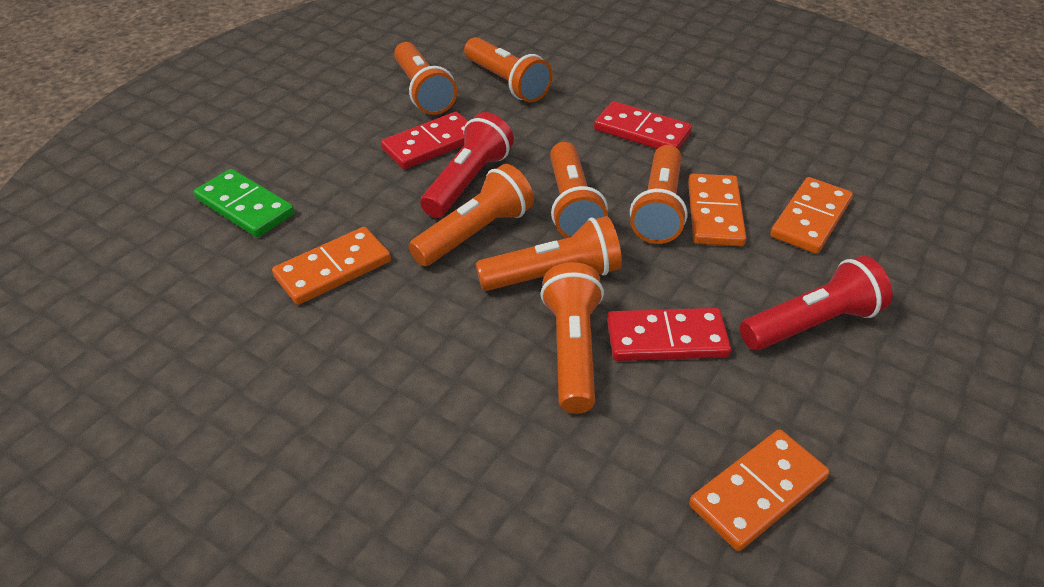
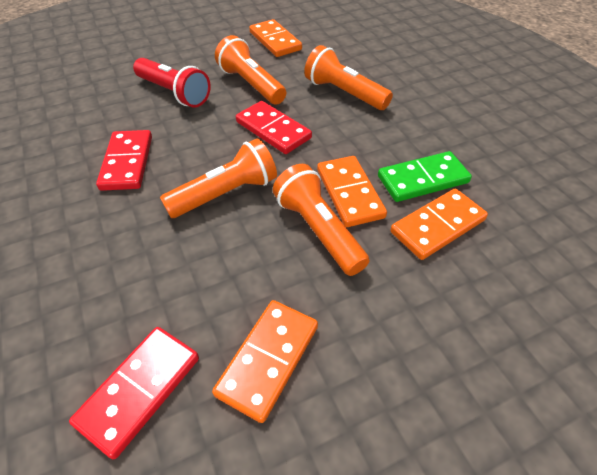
orange flashlight: [394,42,457,115] [409,164,534,266] [464,37,553,102] [476,216,622,291] [540,262,604,414] [550,142,608,238] [630,145,688,244] = 7 -> [160,138,277,218] [215,35,286,105] [273,164,369,276] [304,45,393,110] = 4
red flashlight: [420,112,514,218] [740,256,893,351] = 2 -> [133,58,211,108] = 1

